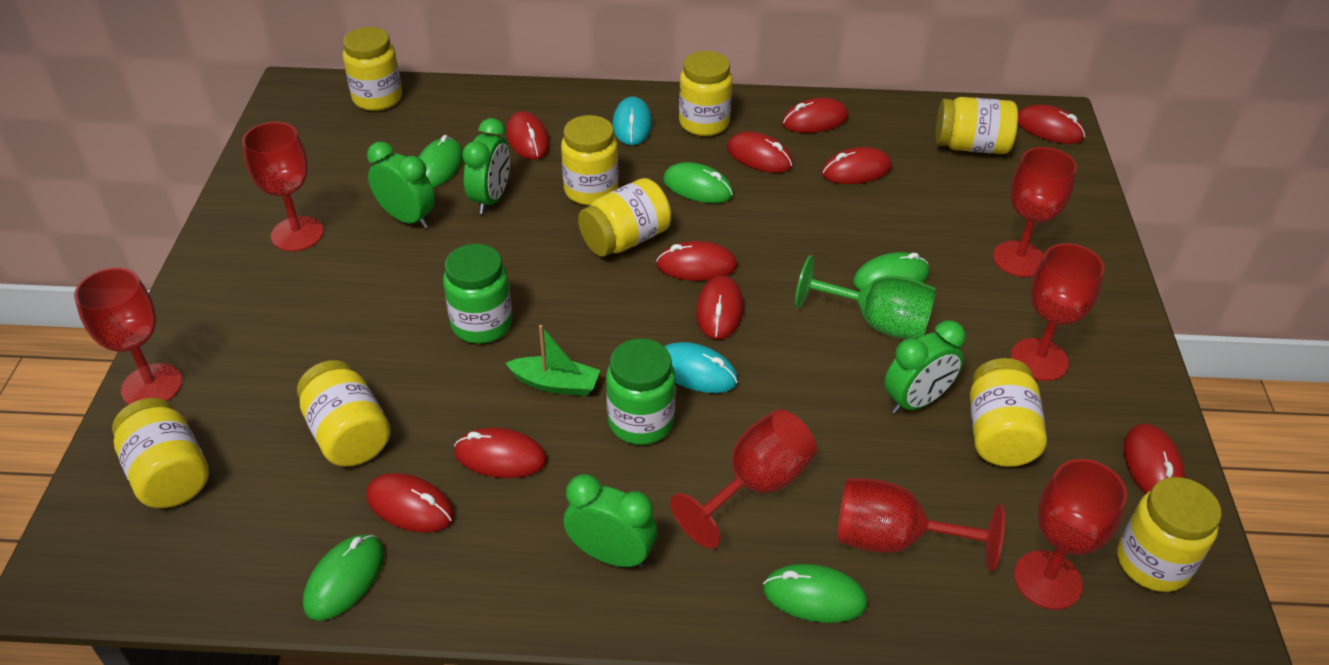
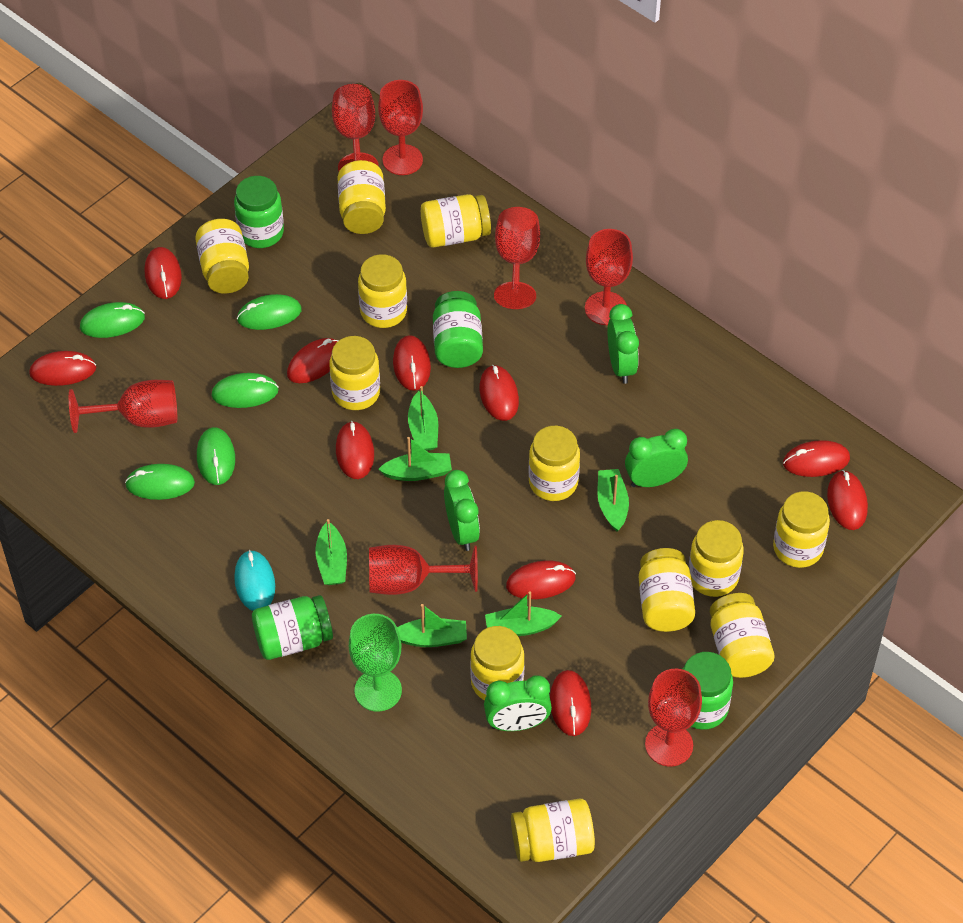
green boat: [506,325,600,396] = 1 -> [315,519,347,585] [378,437,452,481] [397,604,467,647] [408,386,438,451] [485,591,562,636] [597,469,629,532] = 6
green jar: [443,244,512,344] [606,338,676,445] = 2 -> [234,176,284,248] [252,595,333,660] [433,291,483,368] [683,652,733,730] = 4
turquoise mouse: [613,97,652,145] [664,342,738,393] = 2 -> [234,550,275,611] = 1
yellow jar: [112,398,209,508] [297,360,390,467] [343,27,402,111] [561,115,619,206] [578,178,671,257] [679,51,732,136] [936,97,1018,154] [970,358,1047,467] [1117,477,1222,592] = 9 -> [195,219,249,293] [330,336,380,410] [337,160,386,234] [358,254,407,328] [421,194,491,248] [470,626,525,701] [511,799,595,862] [528,426,580,501] [639,548,695,632] [689,520,744,597] [710,593,774,678] [773,491,830,568] = 12

